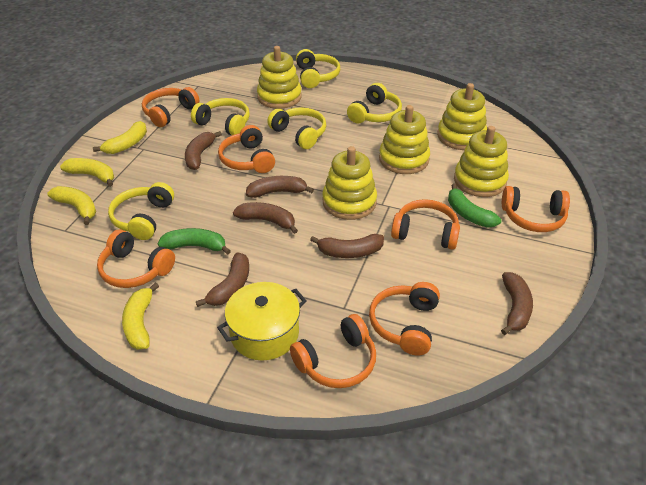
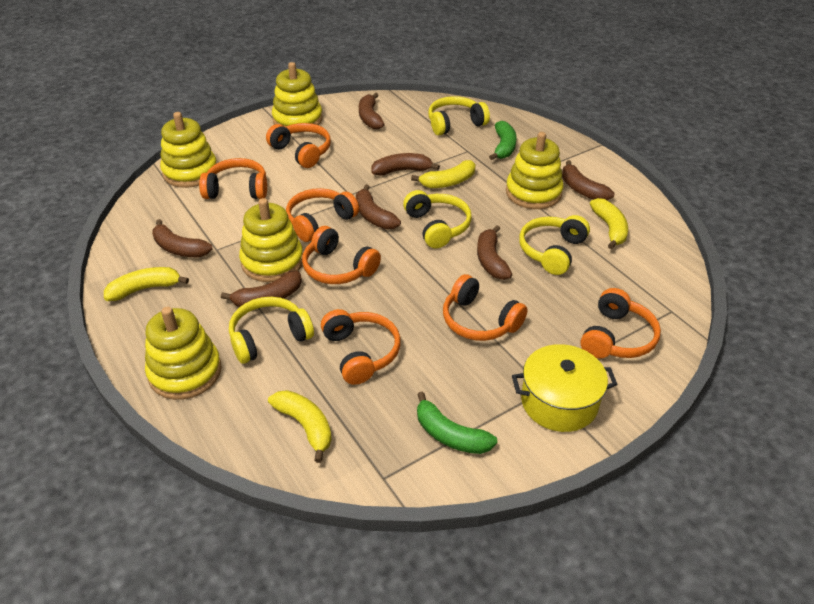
brown banana: [185,131,222,170] [196,252,249,307] [233,202,298,234] [246,176,314,198] [310,234,384,258] [501,272,533,335] = 6 -> [152,219,213,257] [221,271,302,307] [356,185,401,229] [359,93,385,129] [371,153,440,176] [477,225,512,280] [562,160,615,200] = 7
yellow headphones: [108,182,174,240] [191,98,250,135] [267,107,326,149] [296,49,340,88] [347,83,402,124] = 5 -> [229,297,314,364] [403,190,472,249] [428,96,490,136] [519,215,590,275] = 4

